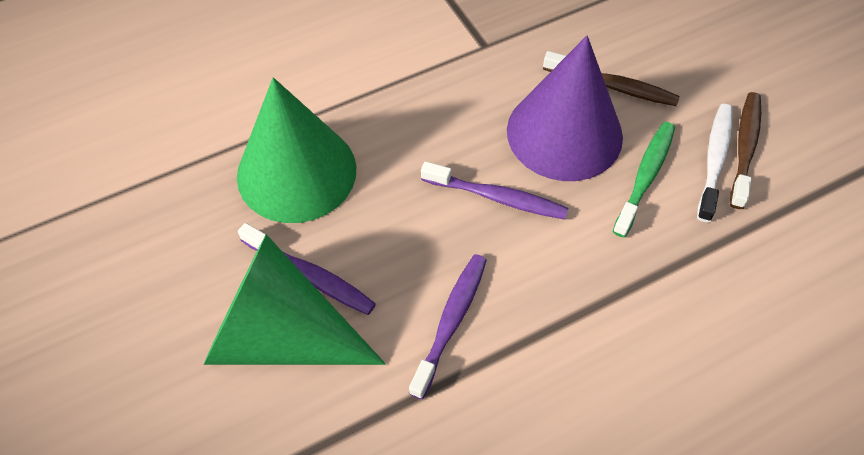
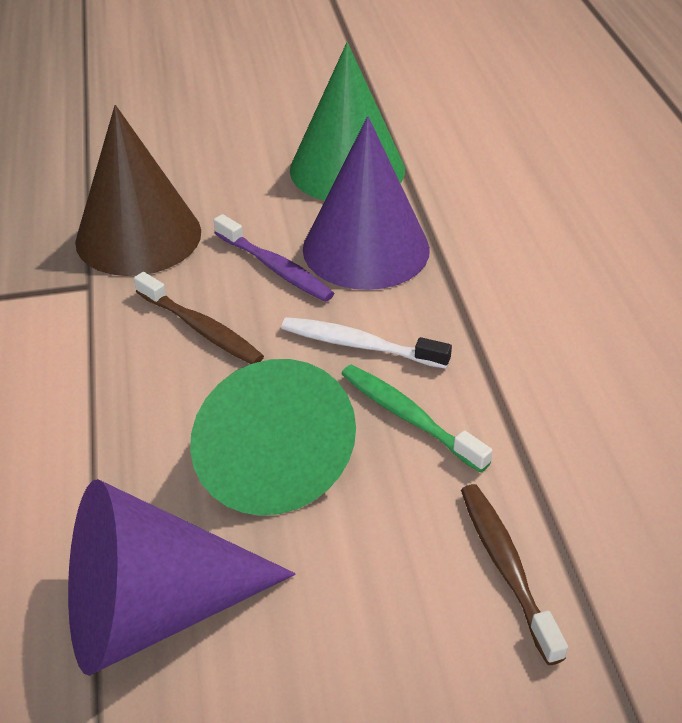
brown cone: none = 0 -> [75,105,201,276] = 1
purple cone: [507,36,623,181] = 1 -> [68,479,296,676] [303,116,430,290] = 2
purple toothbrush: [238,223,376,315] [409,254,487,399] [421,161,568,220] = 3 -> [214,214,334,302] = 1

